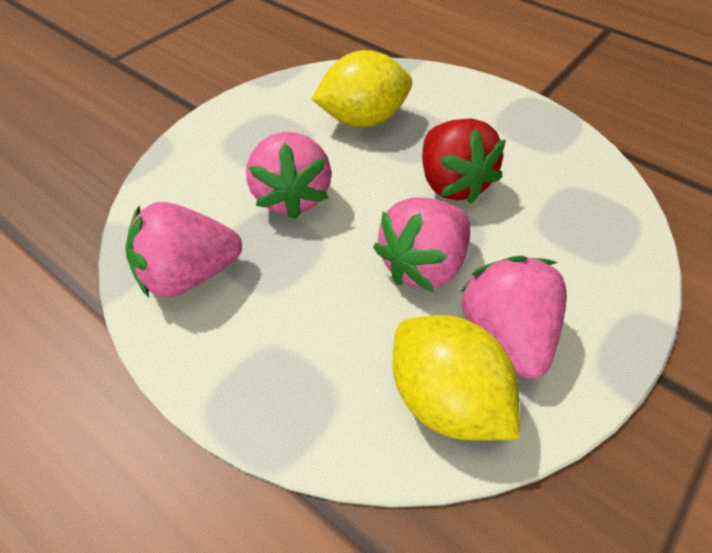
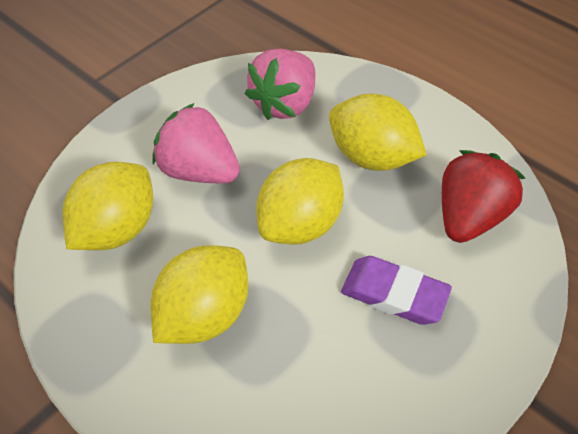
pink strawberry: [125,202,242,298] [246,132,331,219] [373,197,470,292] [461,256,567,379] = 4 -> [152,103,240,183] [245,49,315,120] = 2
purple eraser: none = 0 -> [341,256,452,325] = 1
yellow lemon: [312,50,412,127] [393,315,520,440] = 2 -> [62,162,153,250] [151,245,248,344] [256,158,344,245] [329,94,427,171] = 4

